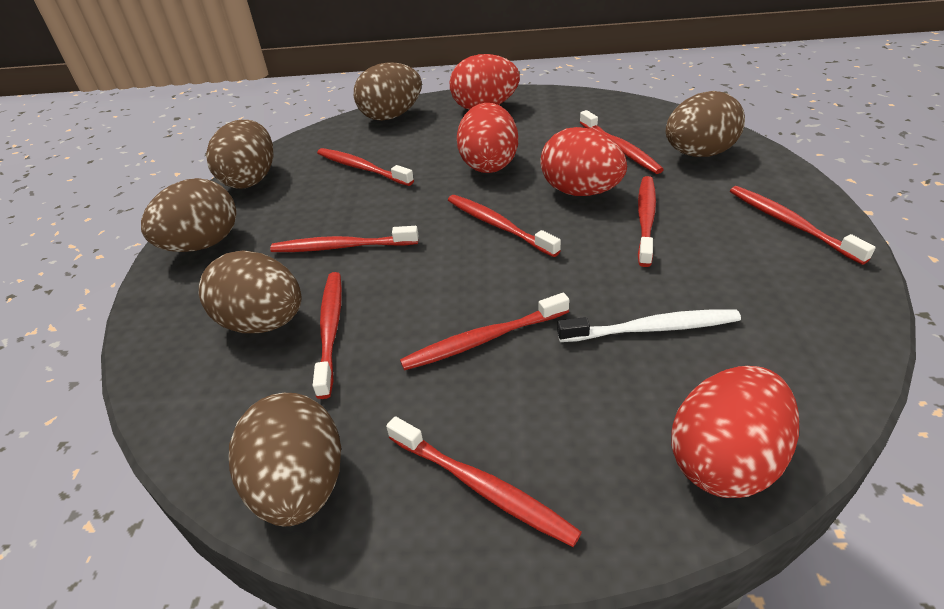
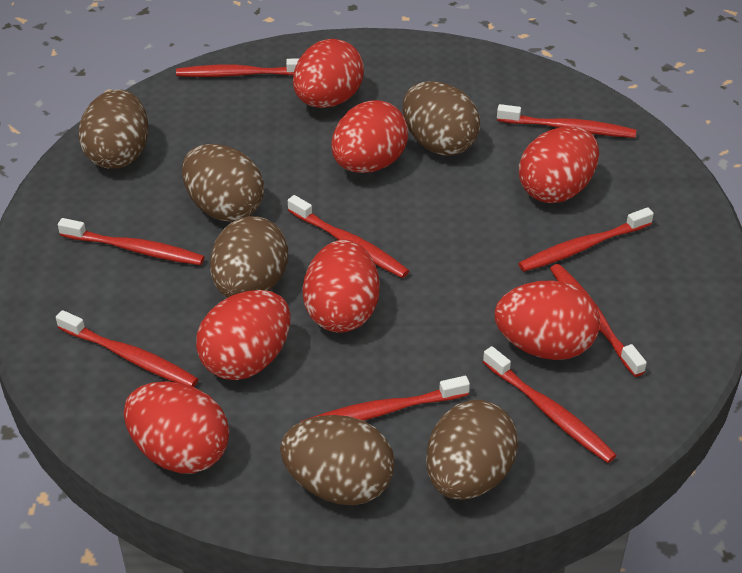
red egg: [449,54,520,110] [457,103,518,173] [540,127,627,196] [671,366,799,498] = 4 -> [124,381,229,473] [196,290,291,380] [293,39,364,108] [302,239,380,333] [331,100,409,173] [494,280,600,360] [519,126,599,203] = 7
white toothbrush: [557,309,741,342] = 1 -> none = 0

